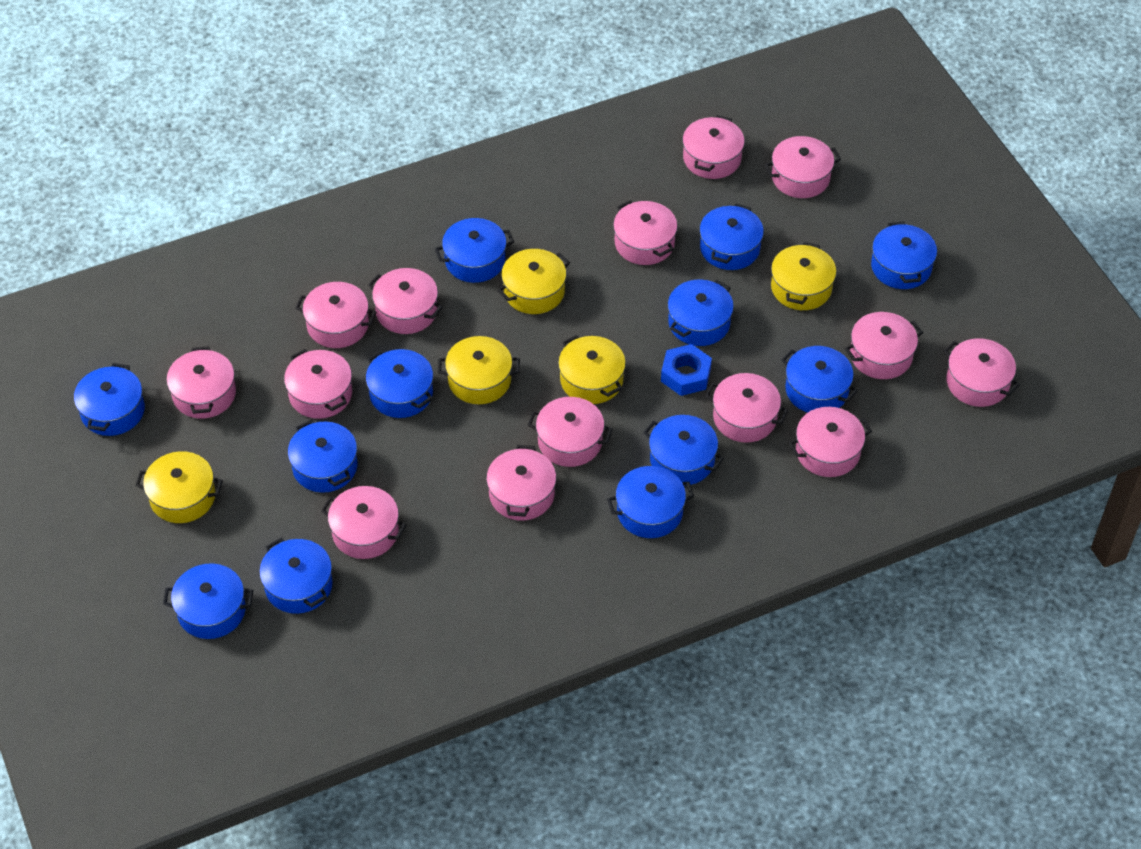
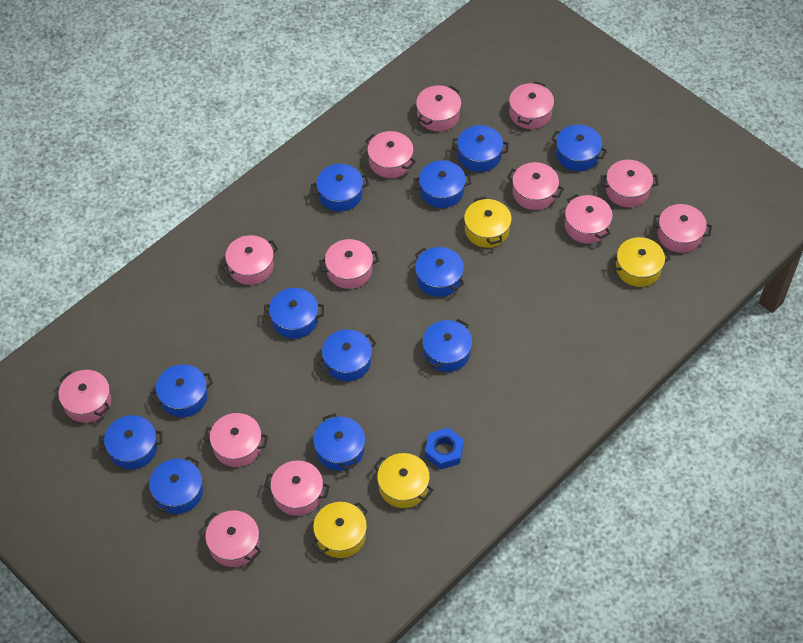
pink pot: [166,346,236,419] [284,349,352,419] [295,282,377,348] [321,486,406,559] [368,268,443,334] [486,445,556,520] [528,397,613,467] [613,200,677,265] [683,115,745,179] [705,373,789,443] [764,136,841,198] [789,407,872,477] [845,312,923,379] [944,338,1020,407] = 14 -> [58,370,111,423] [204,413,268,467] [205,510,261,567] [221,235,278,285] [264,460,330,516] [319,239,379,289] [365,131,416,178] [416,85,461,131] [507,162,564,210] [509,81,554,129] [565,194,613,244] [601,160,659,207] [653,204,712,253] = 13
yellow pot: [135,451,223,523] [438,336,520,404] [497,249,570,314] [558,335,626,404] [771,242,837,310] = 5 -> [312,502,368,558] [374,453,433,508] [464,196,512,248] [611,237,670,287] = 4

